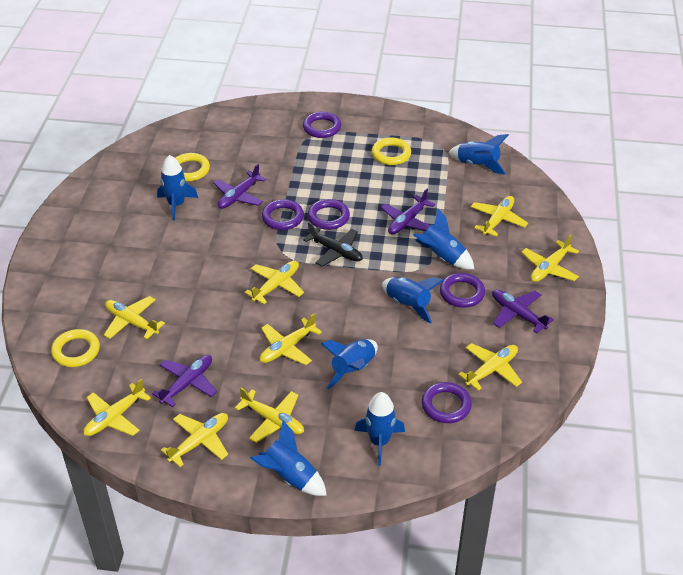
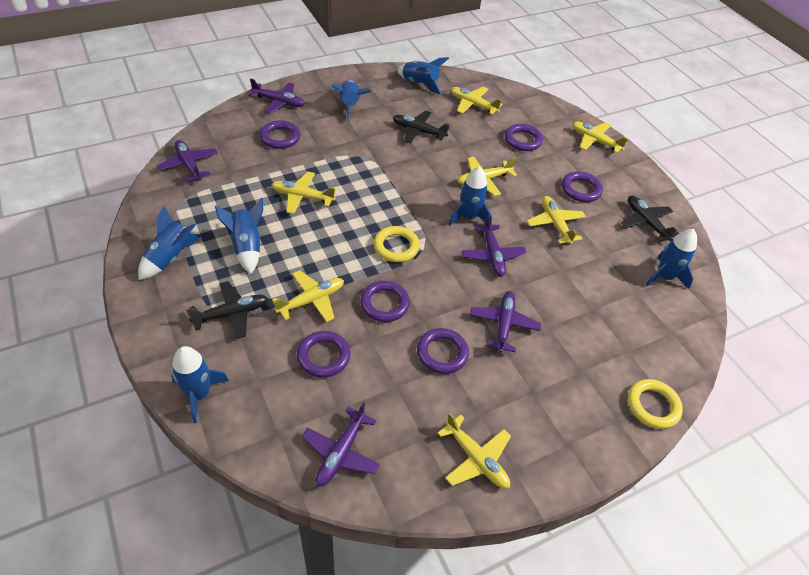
black plane: [303,222,363,267] = 1 -> [186,281,268,339] [393,110,450,143] [622,196,679,241] = 3
purple plane: [152,355,217,407] [213,164,267,209] [381,189,435,235] [492,290,554,334] = 4 -> [157,140,218,182] [248,78,305,114] [302,402,380,487] [462,214,526,277] [470,291,541,353] = 5
purple ring: [262,199,304,230] [303,112,341,138] [308,199,350,230] [422,382,472,423] [440,273,485,308] = 5 -> [260,120,300,149] [297,331,350,378] [360,281,410,322] [417,328,469,374] [505,124,543,151] [562,171,603,202] = 6
yellow plane: [83,379,151,436] [104,296,165,339] [161,413,228,467] [235,387,304,443] [245,261,304,304] [260,314,322,365] [458,343,522,391] [471,196,528,236] [521,235,579,282] = 9 -> [271,172,336,214] [272,270,344,322] [437,413,511,489] [451,87,502,115] [457,157,517,196] [527,196,586,245] [572,121,628,153] = 7
yellow ring: [51,329,100,367] [176,153,210,181] [372,137,411,165] = 3 -> [374,226,420,262] [628,379,683,429] = 2

